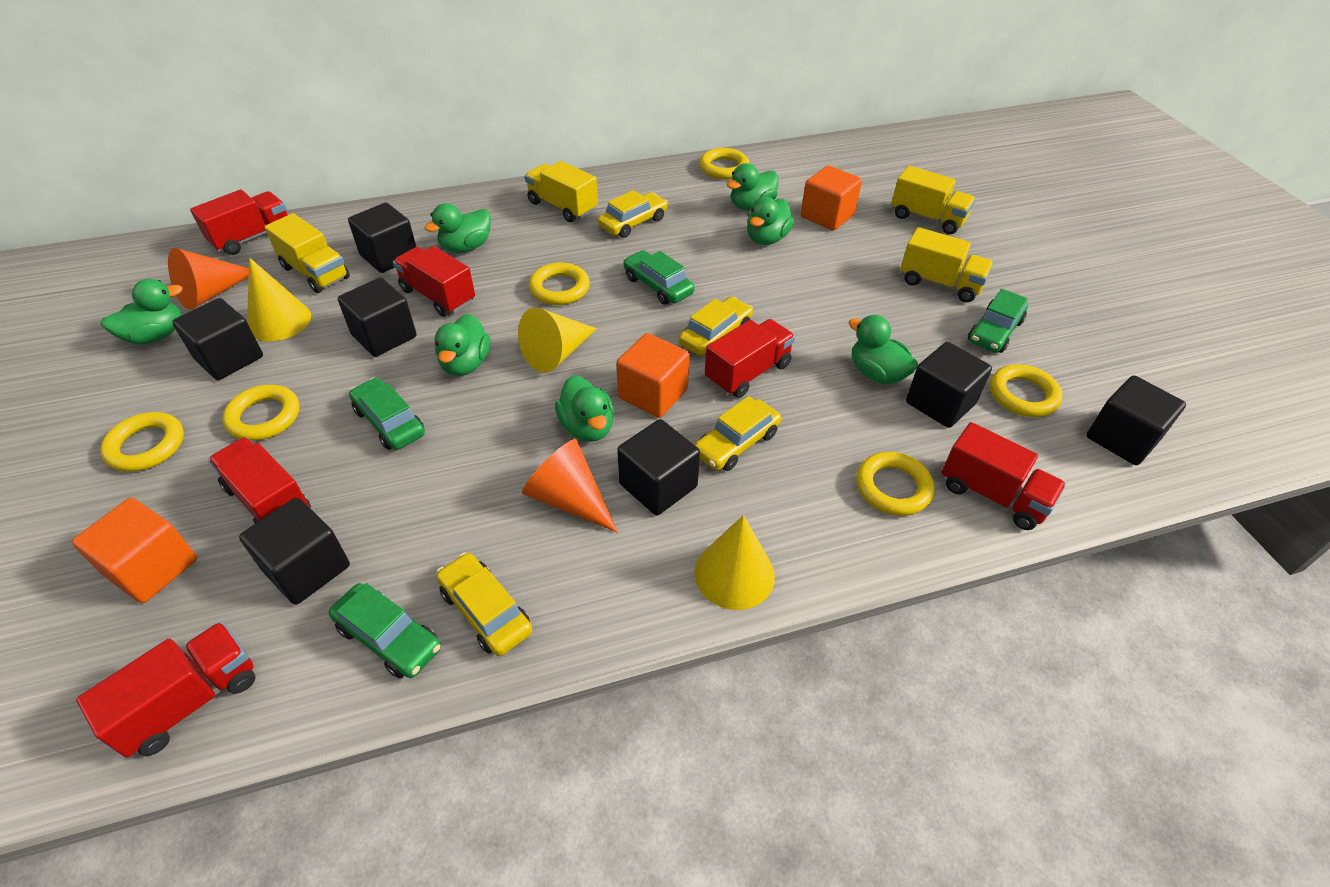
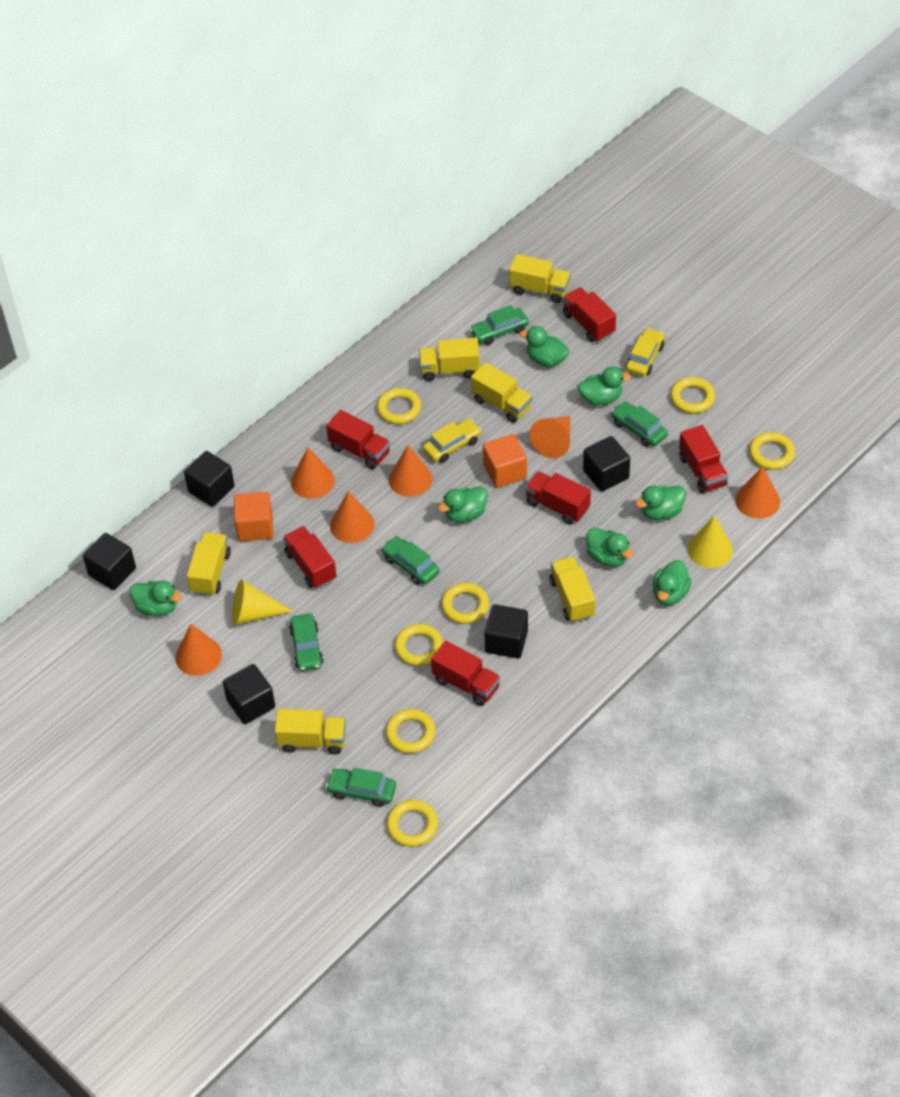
black cube: [172,298,263,380] [239,498,350,605] [338,278,417,357] [348,203,416,273] [617,419,700,516] [906,342,992,428] [1086,376,1186,465] = 7 -> [83,533,136,590] [184,451,235,507] [223,664,275,724] [484,604,528,658] [583,436,630,492] = 5
green car: [329,583,441,678] [349,377,425,450] [623,250,695,305] [968,289,1028,353] = 4 -> [289,614,324,671] [326,768,396,807] [381,536,439,585] [470,305,529,345] [611,401,668,447] = 5
orange cone: [168,248,249,310] [522,439,618,533] = 2 -> [175,624,222,676] [291,447,335,499] [330,491,374,543] [389,445,432,497] [529,416,570,458] [735,466,780,519] = 6
orange cube: [72,498,197,603] [616,333,690,418] [801,165,862,231] = 3 -> [234,492,273,541] [483,434,527,488] = 2
yellow car: [436,552,532,656] [598,190,668,238] [679,297,753,356] [694,396,781,471] = 4 -> [423,419,481,463] [626,328,665,377] = 2
yellow cone: [247,258,311,341] [518,307,597,373] [694,515,775,610] = 3 -> [232,580,293,625] [688,516,733,568] = 2
yellow ring: [100,412,184,472] [222,385,300,441] [529,262,590,305] [699,148,750,180] [856,452,934,516] [990,364,1062,417] = 6 -> [377,388,421,424] [386,709,436,753] [387,800,438,847] [395,624,443,666] [441,583,489,624] [670,377,715,413] [749,432,795,470] = 7
yellow truck: [264,213,350,293] [525,161,598,222] [891,166,976,234] [900,227,994,302] = 4 -> [187,532,231,596] [275,709,346,754] [419,338,480,381] [471,362,533,423] [509,254,571,303] [549,557,596,622] = 6

